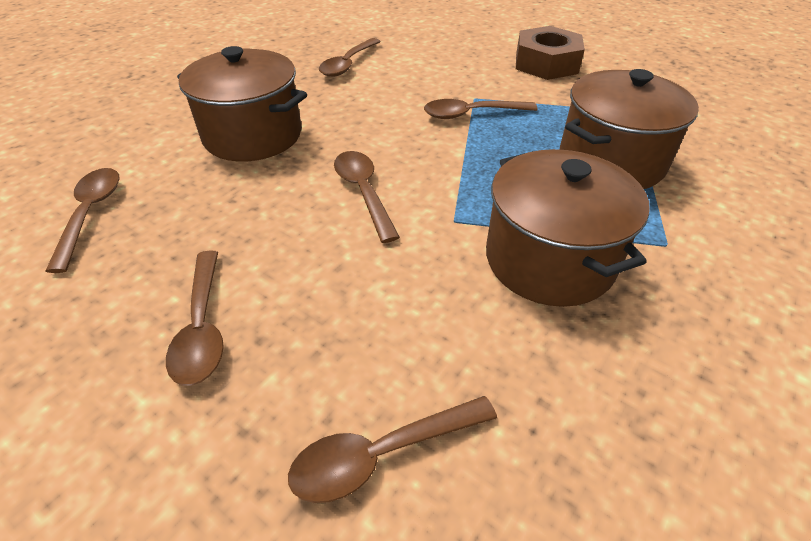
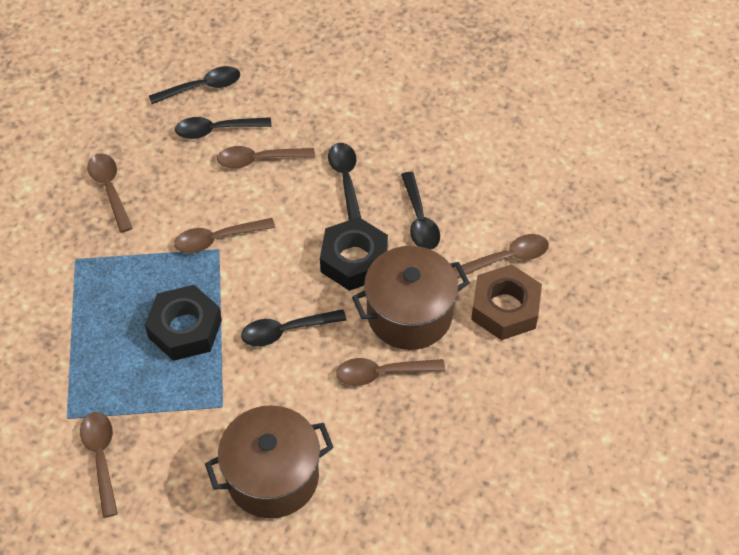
black nut: none = 0 -> [145,285,222,361] [320,217,388,291] = 2
black spoon: none = 0 -> [149,66,240,104] [175,117,272,139] [241,309,347,347] [328,143,361,220] [401,172,440,250] = 5
brown pot: [177,46,307,161] [486,149,650,307] [560,69,699,189] = 3 -> [205,405,334,518] [352,246,470,350] = 2

